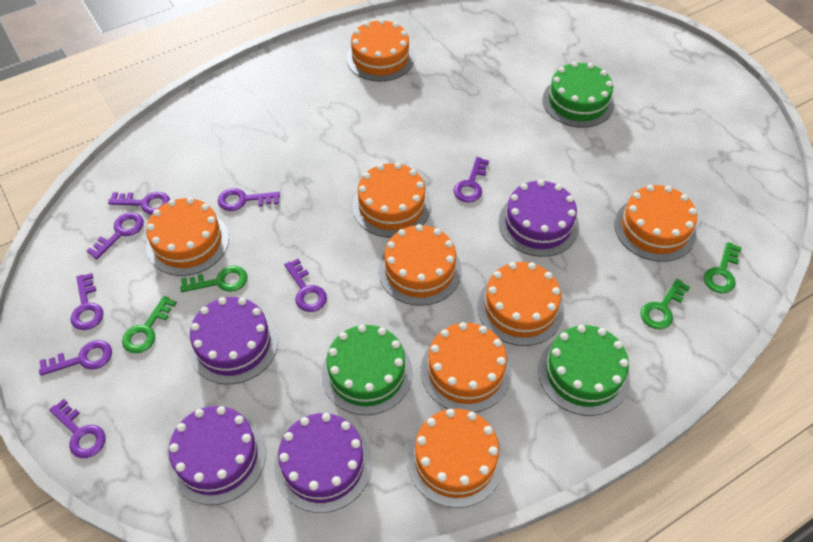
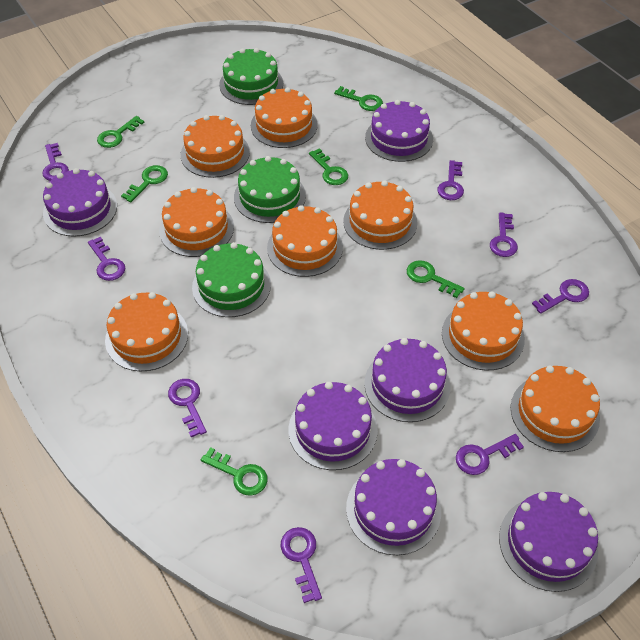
green key: [122,296,177,353] [180,266,247,292] [640,279,690,329] [704,242,742,293] = 4 -> [97,116,144,148] [121,165,168,202] [201,447,268,496] [309,148,348,185] [334,86,383,111] [407,260,465,298] = 6
purple cake: [168,406,266,505] [189,297,278,384] [274,413,372,513] [499,180,579,257] = 4 -> [43,168,117,237] [289,382,378,470] [346,459,441,555] [364,338,450,422] [365,100,433,162] [499,492,598,592] = 6

